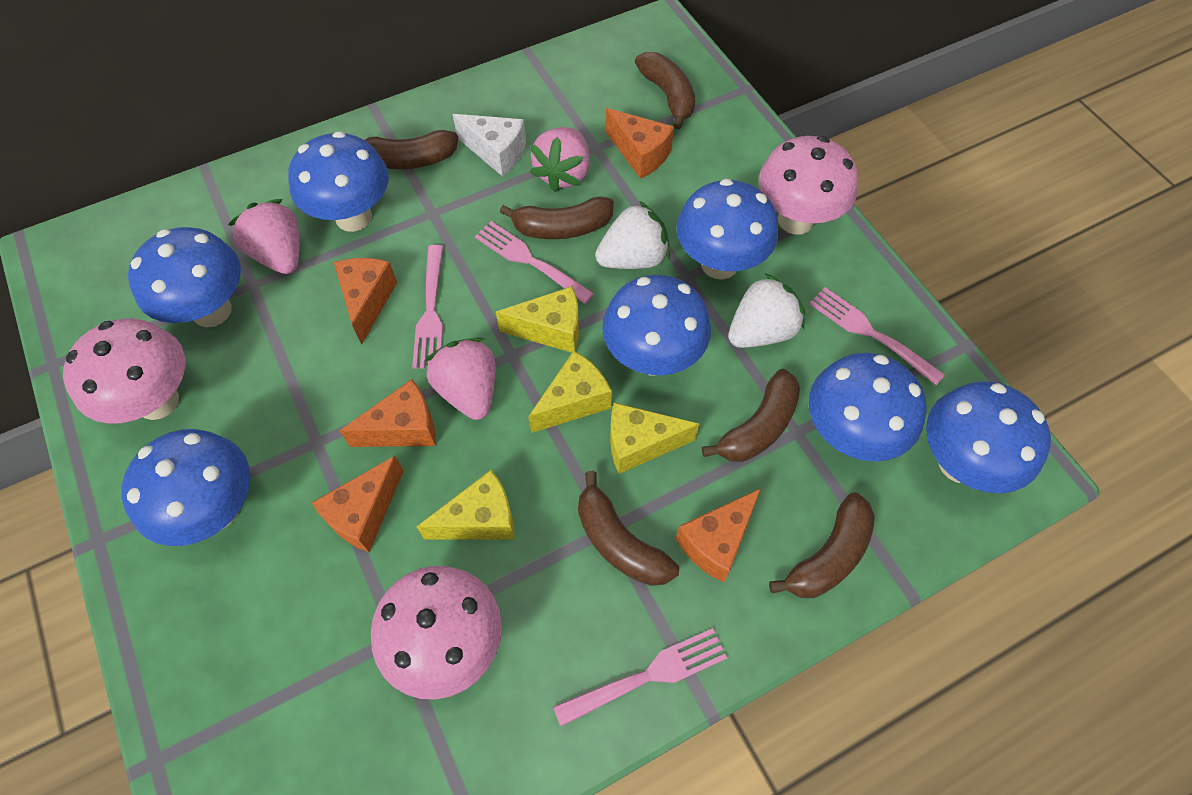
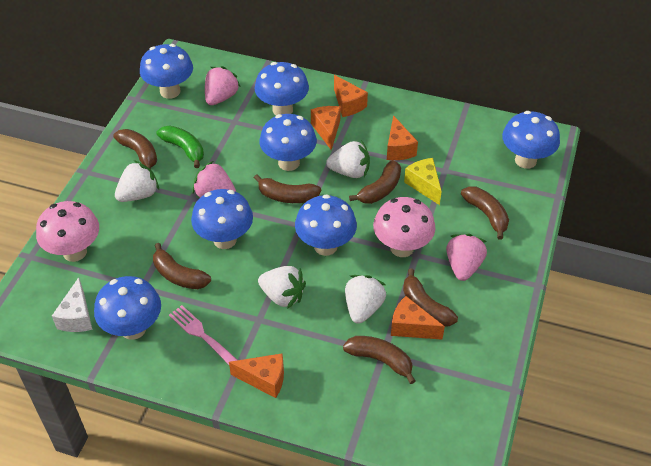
brown banana: [365,130,458,169] [500,197,614,239] [578,471,679,586] [635,52,695,129] [702,369,800,462] [769,492,875,598] = 6 -> [113,129,157,169] [153,243,211,289] [254,174,321,203] [343,336,416,384] [349,160,401,204] [403,268,458,327] [461,186,509,240] = 7
green banana: none = 0 -> [157,125,204,168] = 1
pink fork: [412,245,443,369] [475,221,594,304] [553,628,727,726] [809,287,945,385] = 4 -> [169,305,237,365] = 1
pink mushroom: [63,319,185,424] [371,566,502,699] [759,136,858,235] = 3 -> [36,201,99,262] [373,197,435,257] = 2
white strawberry: [595,201,670,269] [728,273,805,348] = 2 -> [115,160,159,202] [258,266,306,309] [326,140,370,178] [345,275,386,324] = 4
yellow cheese: [416,469,515,540] [496,286,579,353] [528,351,612,433] [610,403,700,474] = 4 -> [404,158,442,205] = 1

